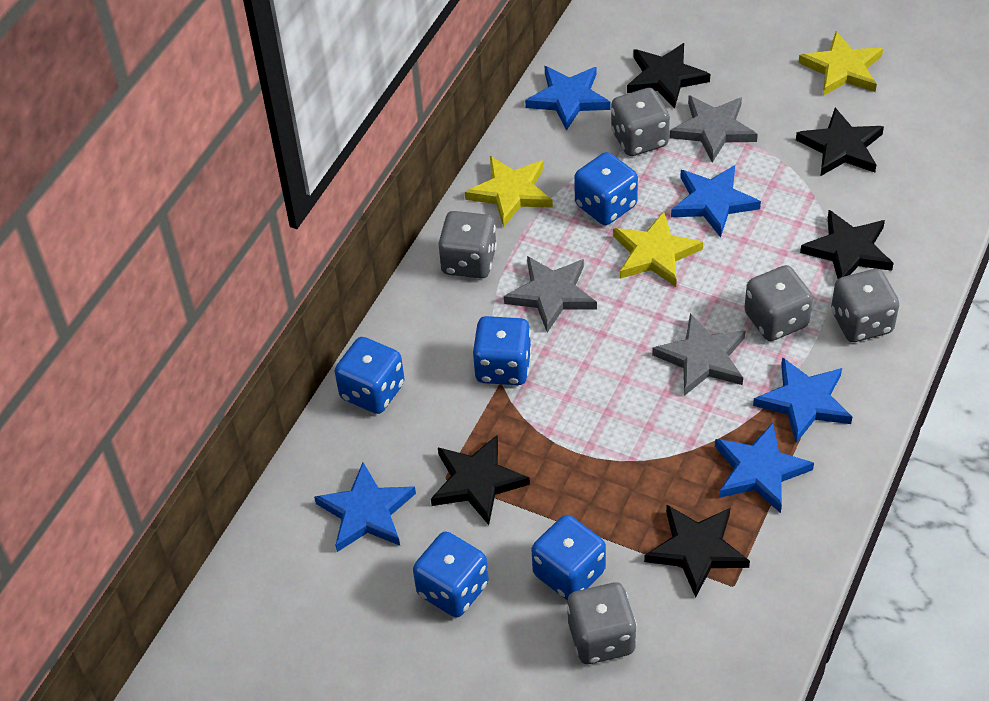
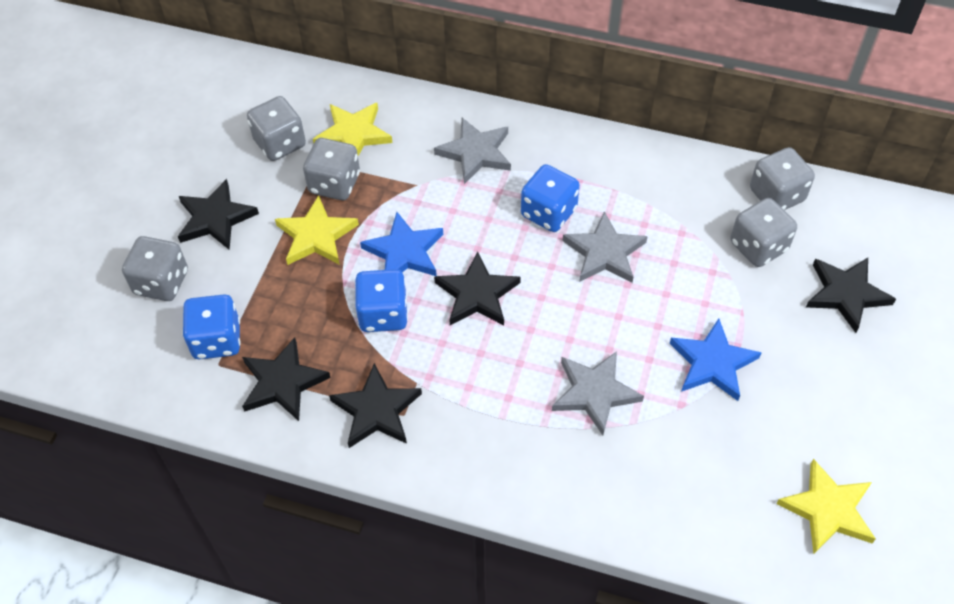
blue dice: [335,337,405,414] [413,532,489,617] [472,316,532,385] [531,515,606,600] [574,152,638,225] = 5 -> [182,294,241,359] [355,269,408,332] [521,164,580,232] = 3
blue star: [314,462,416,552] [525,66,611,131] [671,165,761,237] [715,423,814,513] [753,357,852,443] = 5 -> [360,212,443,276] [670,318,762,401] = 2

